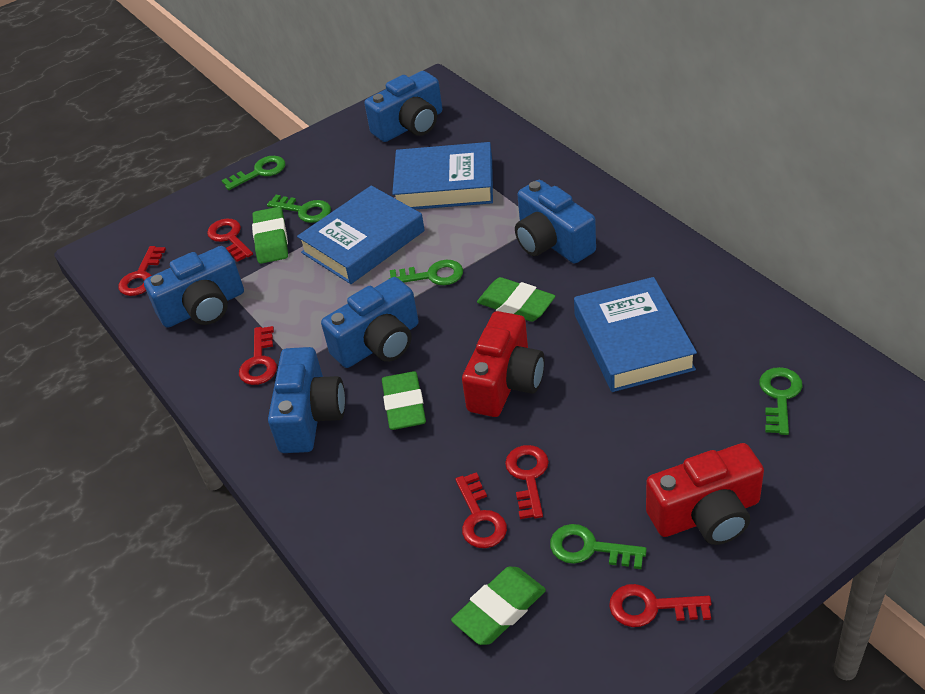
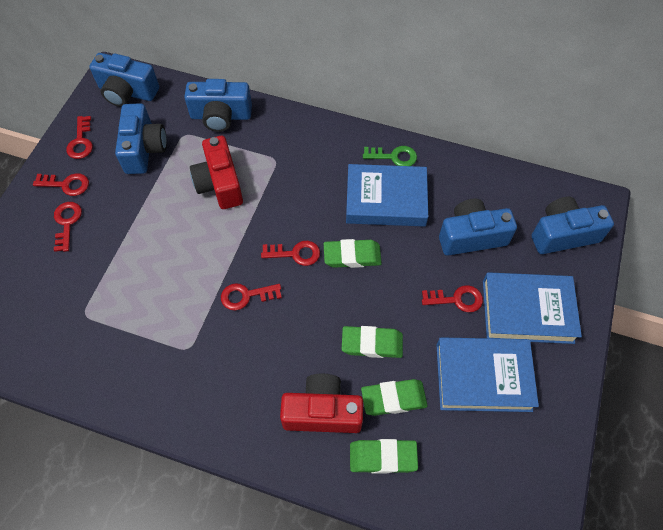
green key: [222,156,285,190] [267,195,331,223] [389,260,463,285] [550,524,647,569] [759,367,803,435] = 5 -> [363,146,417,166] = 1

